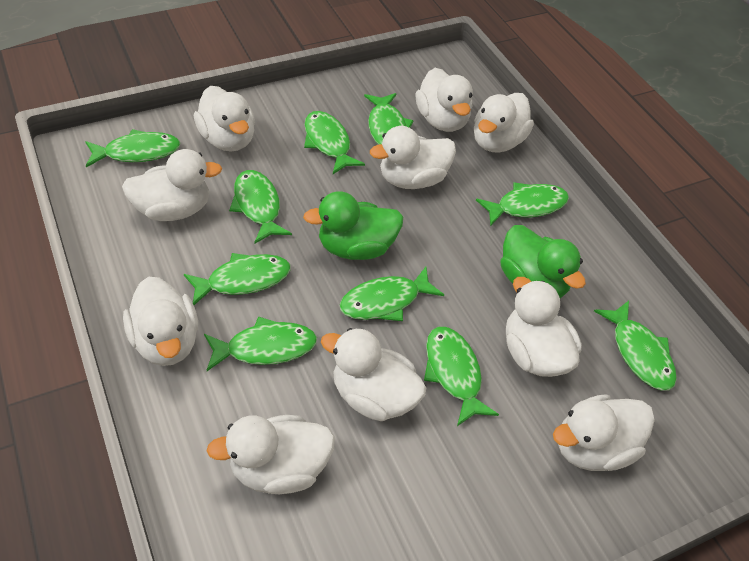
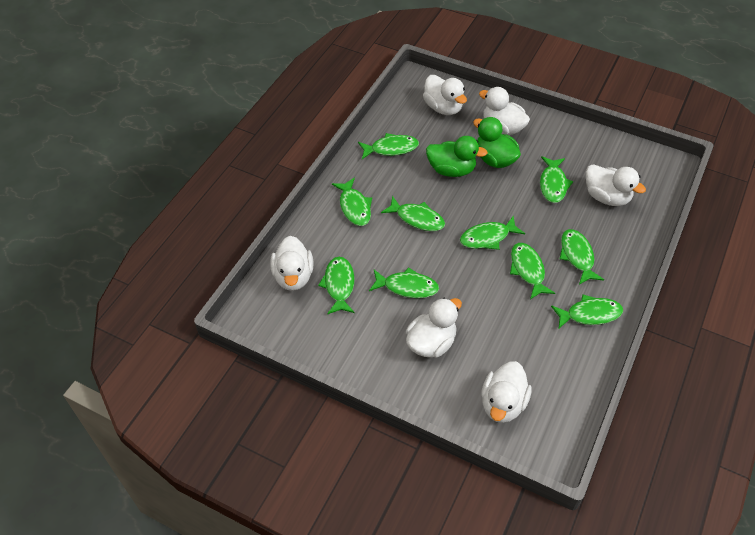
white duck: [122,149,222,221] [123,277,198,366] [194,86,255,152] [207,415,335,494] [321,328,426,421] [370,126,456,189] [415,68,473,132] [474,93,534,153] [506,277,582,377] [553,394,655,471] = 10 -> [270,236,313,291] [406,298,462,358] [423,75,467,115] [479,87,530,135] [481,361,532,423] [586,164,646,206] = 6

